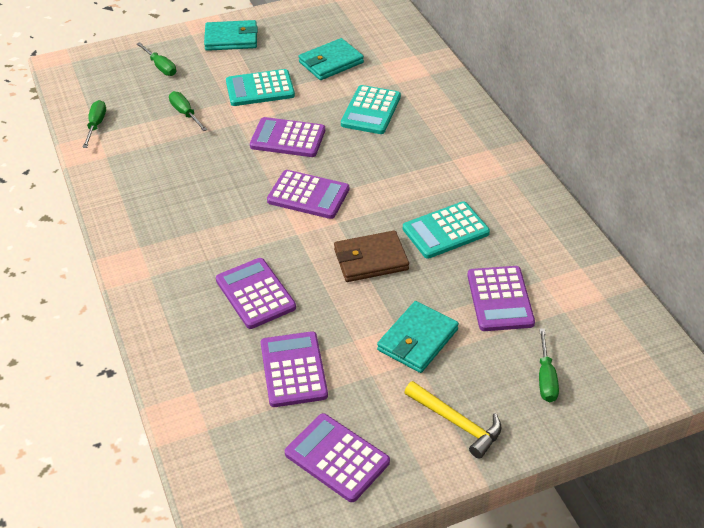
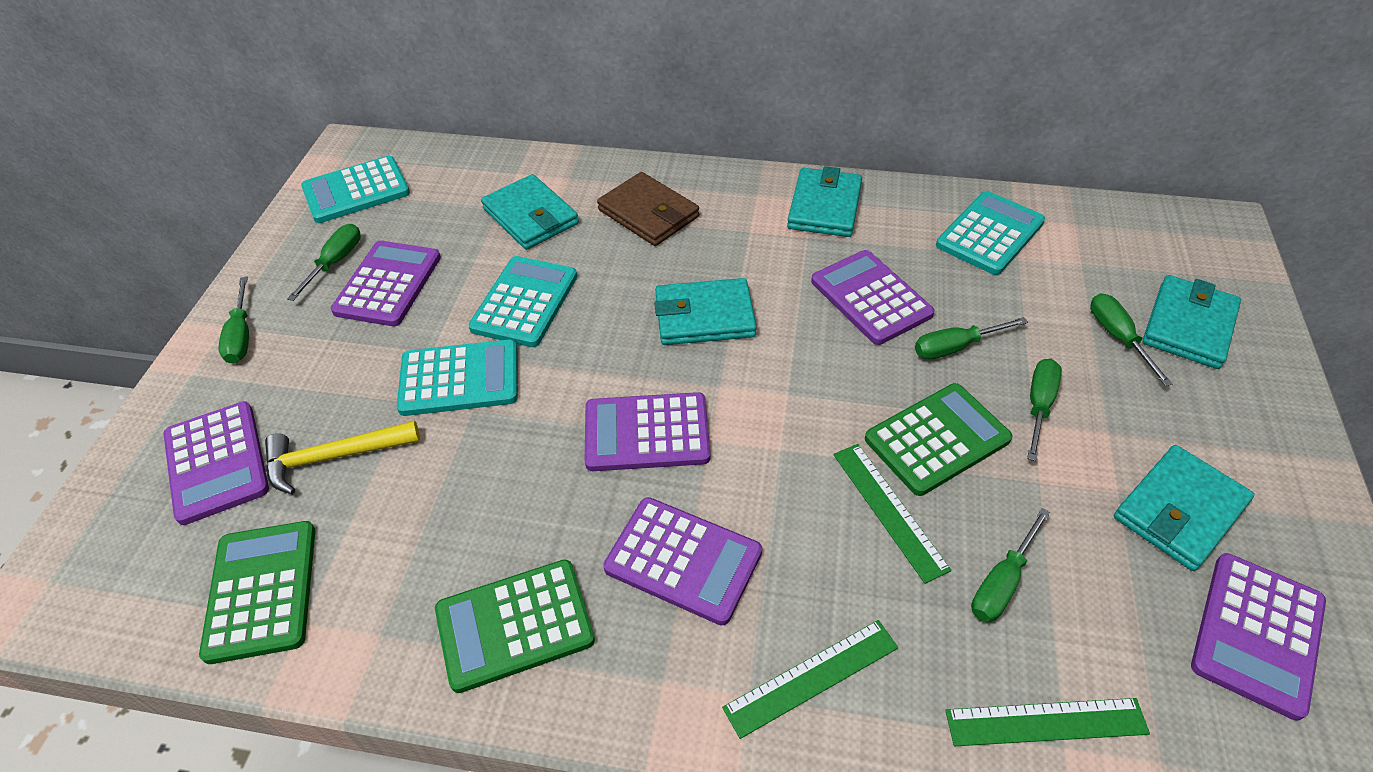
green calculator: none = 0 -> [199,521,315,664] [435,559,595,693] [865,383,1013,496] = 3
green ruler: none = 0 -> [722,620,898,739] [833,444,951,584] [945,698,1150,746] = 3
green screwdriver: [82,100,106,148] [137,42,176,76] [169,91,208,131] [539,328,559,402] = 4 -> [218,277,249,364] [287,224,361,301] [915,317,1028,359] [971,508,1051,622] [1027,359,1062,461] [1090,293,1173,386] = 6
turquoise calculator: [226,69,295,106] [341,85,401,134] [403,201,490,259] = 3 -> [301,156,410,223] [397,339,518,416] [469,256,577,347] [936,191,1045,275] = 4
turquoise wallet: [204,20,258,51] [299,38,364,80] [377,301,459,373] = 3 -> [481,174,579,250] [654,278,757,345] [787,166,862,237] [1114,445,1254,571] [1142,275,1241,369] = 5

